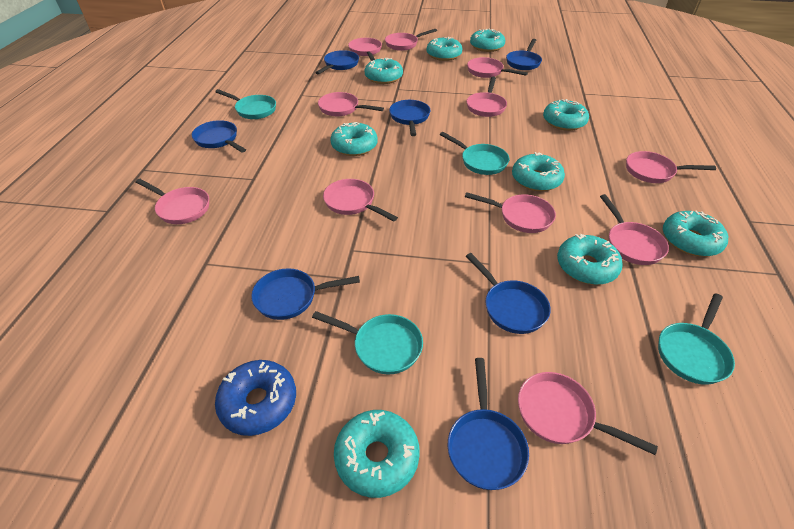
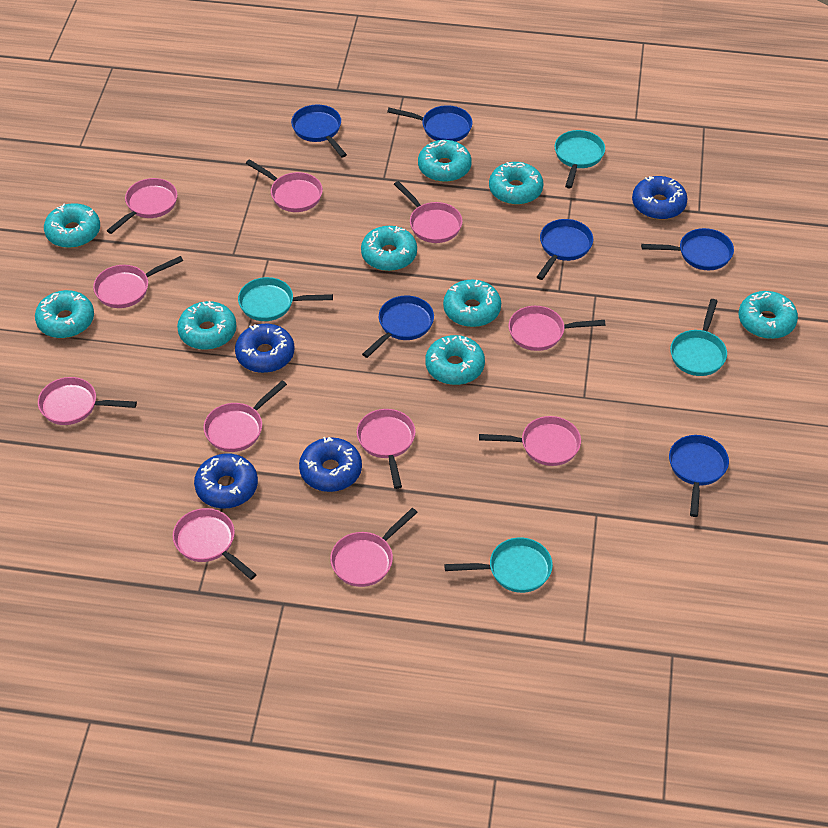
blue donut: [215,360,296,436] = 1 -> [194,453,258,508] [235,324,294,373] [299,437,362,492] [632,176,688,220] = 4
blue pan: [192,120,246,153] [251,268,360,320] [315,50,359,74] [389,100,430,136] [448,358,529,490] [466,253,551,334] [506,39,542,70] = 7 -> [291,105,347,158] [362,295,434,358] [387,105,473,142] [537,219,593,280] [641,228,734,270] [669,435,729,517] = 6

